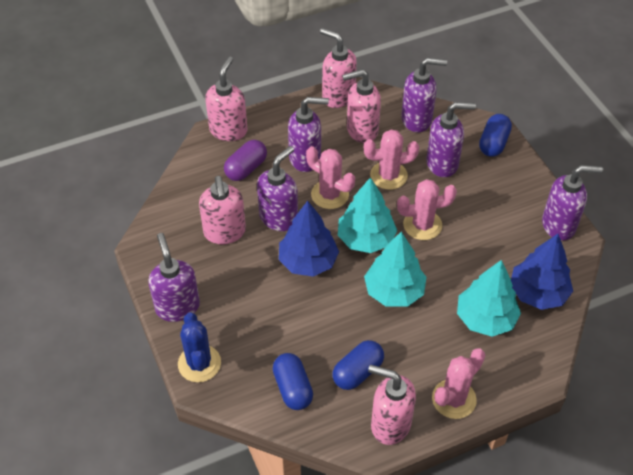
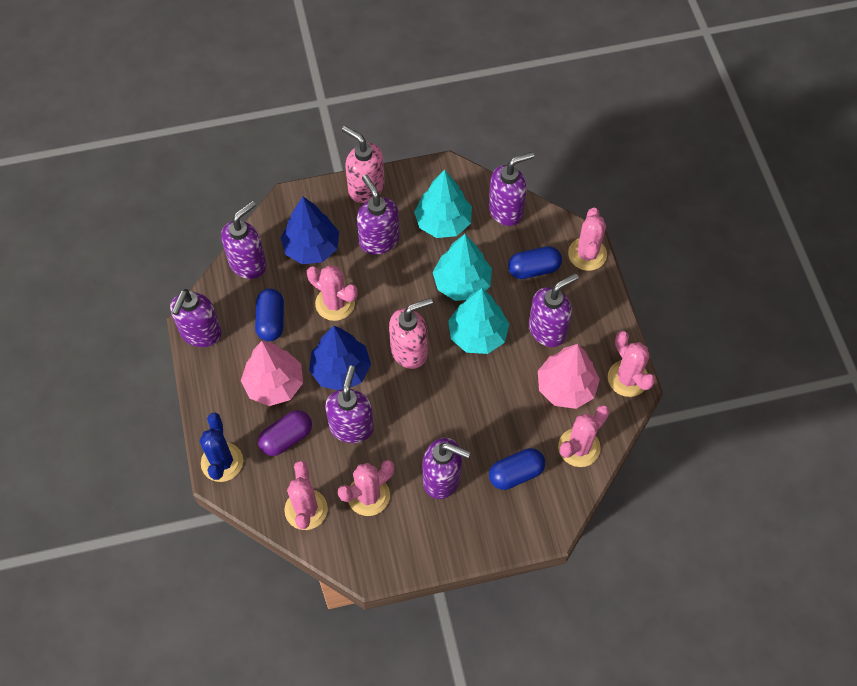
pink cactus: [306,146,355,209] [364,130,419,190] [397,179,457,240] [432,348,485,419] = 4 -> [284,460,328,530] [307,265,357,321] [338,460,394,516] [558,405,610,467] [568,208,607,271] [608,331,655,397] = 6
pink soap dispenser: [199,176,246,244] [205,57,248,141] [320,28,357,108] [342,69,381,143] [368,365,416,445] = 5 -> [342,126,385,203] [389,298,433,369] = 2
pink tree: none = 0 -> [241,341,303,406] [538,344,600,409] = 2
purple soap dispenser: [148,233,200,322] [257,146,298,231] [288,97,329,172] [401,58,447,132] [426,102,476,177] [542,165,603,241] = 6 -> [170,289,222,347] [221,201,267,279] [325,366,374,443] [357,175,399,255] [423,438,471,499] [489,152,534,226] [529,273,579,347] = 7

